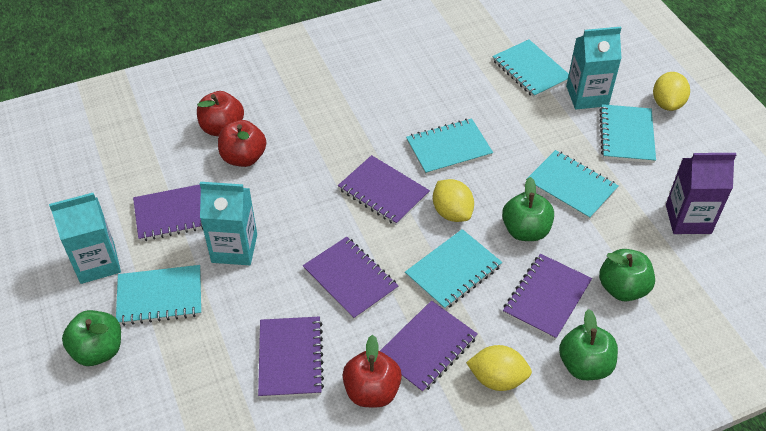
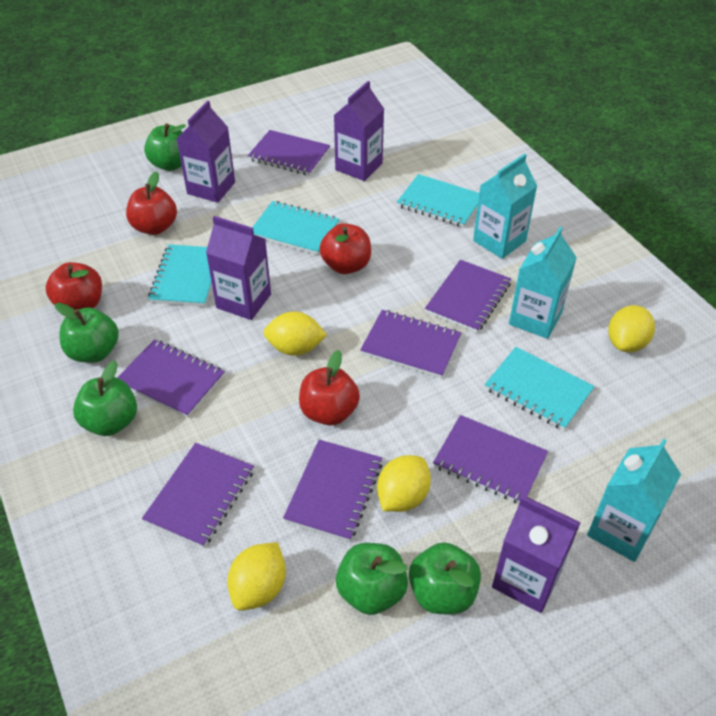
green apple: [62,310,121,366] [502,177,554,241] [559,309,618,380] [599,249,655,302] = 4 -> [55,303,119,363] [73,361,137,436] [144,123,186,171] [336,543,408,615] [409,542,481,614] = 5
purple carton: [666,153,736,234] = 1 -> [177,100,235,203] [206,216,271,320] [334,81,384,181] [492,496,581,613] = 4
purple notebook: [133,184,203,241] [258,317,324,398] [303,236,398,320] [338,155,430,225] [380,300,478,393] [503,254,592,340] = 6 -> [117,339,225,418] [142,443,254,548] [248,130,331,176] [283,440,382,542] [360,310,461,378] [425,260,511,333] [433,415,548,503] = 7
red apple: [197,91,244,136] [218,120,266,167] [343,335,402,407] = 3 -> [46,262,102,310] [126,171,177,235] [299,350,360,426] [320,223,371,274] = 4
turquoise notebook: [116,265,202,326] [405,229,502,310] [406,118,493,175] [492,40,569,98] [526,150,619,220] [599,104,656,163] = 6 -> [148,244,212,306] [252,201,340,255] [397,174,479,228] [485,347,595,430] = 4
yellow lemon: [433,179,474,222] [466,345,532,391] [653,72,690,111] = 3 -> [227,542,286,610] [263,311,327,356] [377,455,431,512] [608,305,655,352] = 4

